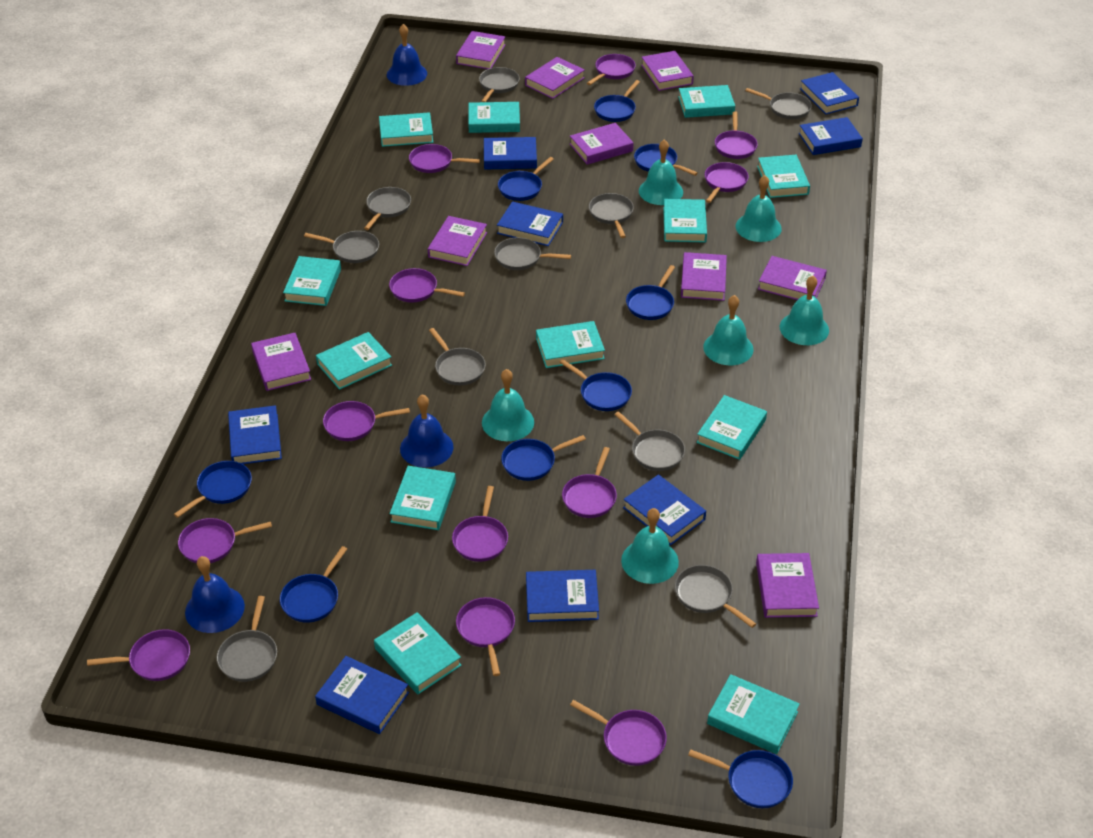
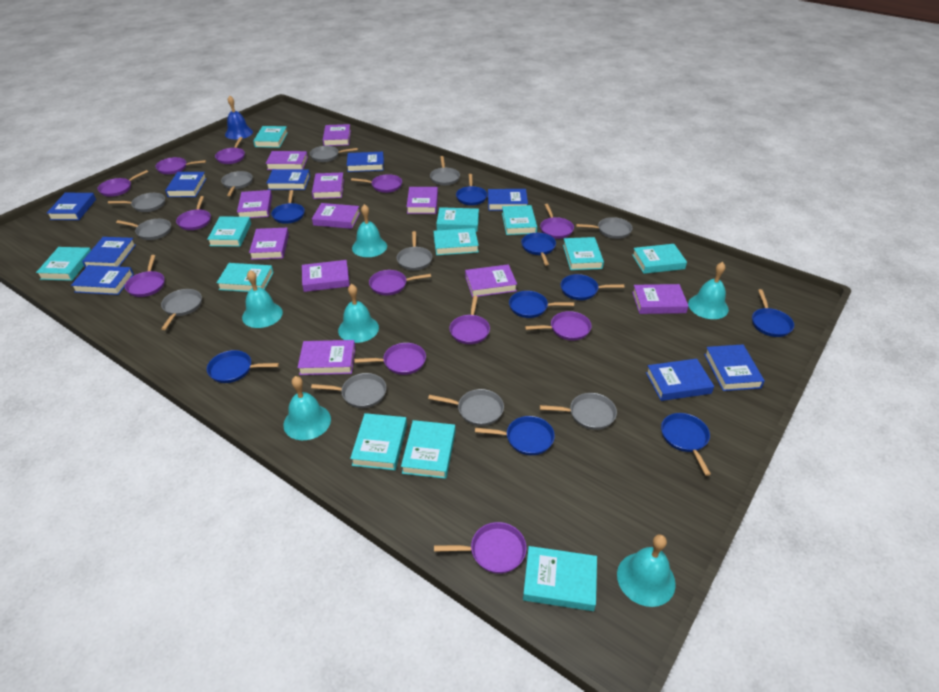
blue bell: [185,556,245,633] [387,24,427,86] [400,394,453,468] = 3 -> [225,96,253,140] = 1
blue book: [228,405,282,464] [315,656,409,734] [484,137,537,169] [497,201,563,246] [526,570,599,622] [623,474,706,545] [799,117,863,155] [800,72,859,114] = 8 -> [47,193,96,220] [71,265,134,295] [82,237,136,268] [165,172,207,197] [266,169,310,190] [347,152,384,172] [488,189,528,211] [646,359,714,401] [704,344,765,391] = 9
grey pan: [217,596,277,682] [304,231,379,263] [364,187,411,230] [429,328,486,385] [479,67,520,102] [494,237,571,270] [589,193,634,238] [614,411,685,471] [675,565,756,628] [745,88,812,119] = 10 -> [108,193,165,212] [116,219,171,240] [161,289,202,330] [221,171,253,196] [310,146,358,162] [311,373,386,408] [397,231,432,270] [428,389,504,426] [430,156,460,185] [540,393,617,430] [576,217,632,239] = 11
purple book: [251,333,311,391] [428,216,487,266] [456,31,506,69] [525,57,585,99] [570,123,634,165] [641,51,694,91] [681,252,727,301] [756,553,819,618] [758,256,827,300] = 9 -> [237,190,272,218] [249,228,289,260] [266,151,308,170] [297,340,355,375] [302,260,350,292] [312,172,344,199] [312,203,360,229] [323,124,351,146] [406,187,438,214] [465,264,517,297] [632,284,688,314] = 11

